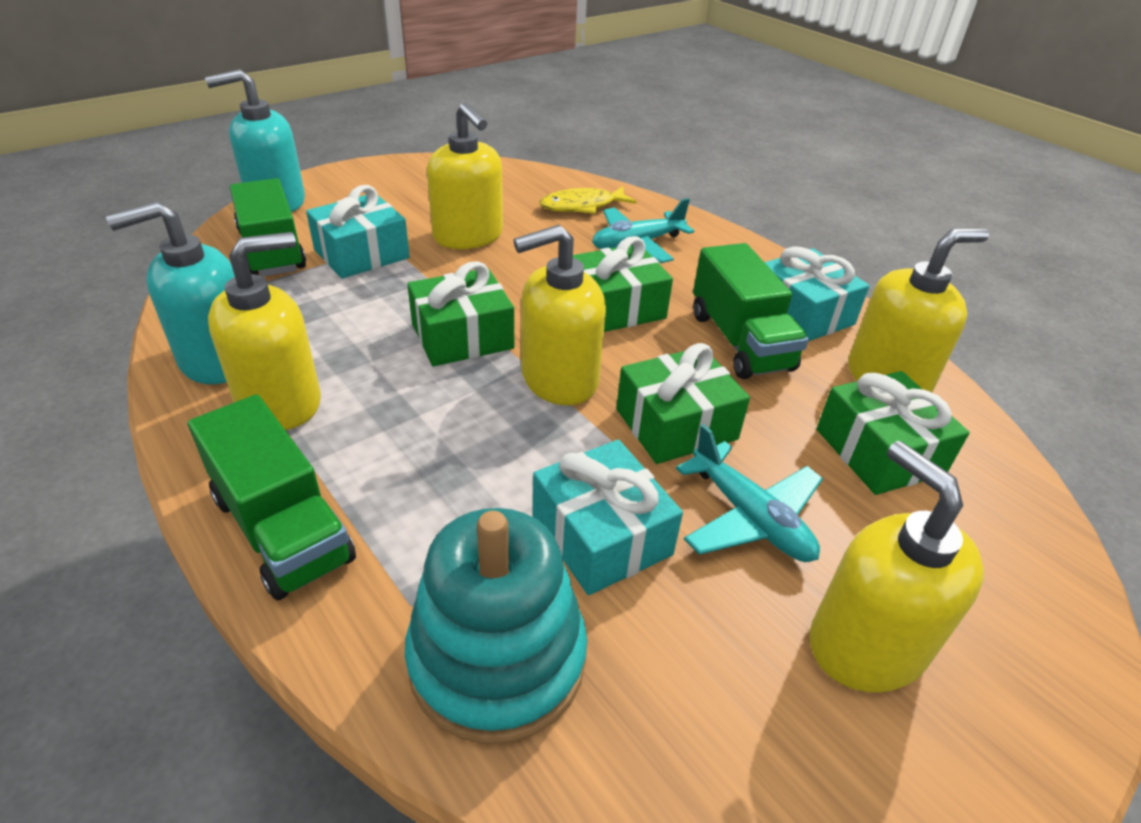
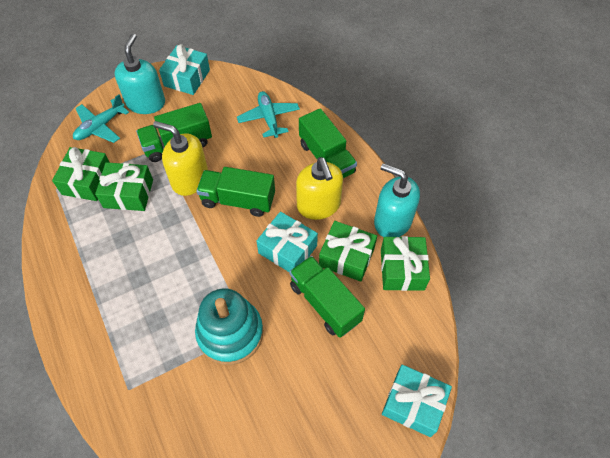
green truck: [188,394,356,600] [230,178,306,277] [693,243,809,379] = 3 -> [136,103,212,162] [196,167,275,217] [289,256,365,338] [299,108,357,178] = 4
yellow fish: [539,186,637,214] = 1 -> none = 0
yellow soap dispenser: [208,232,321,430] [427,102,503,249] [513,225,606,405] [810,441,984,693] [849,228,989,392] = 5 -> [153,121,208,196] [296,157,343,220] = 2

